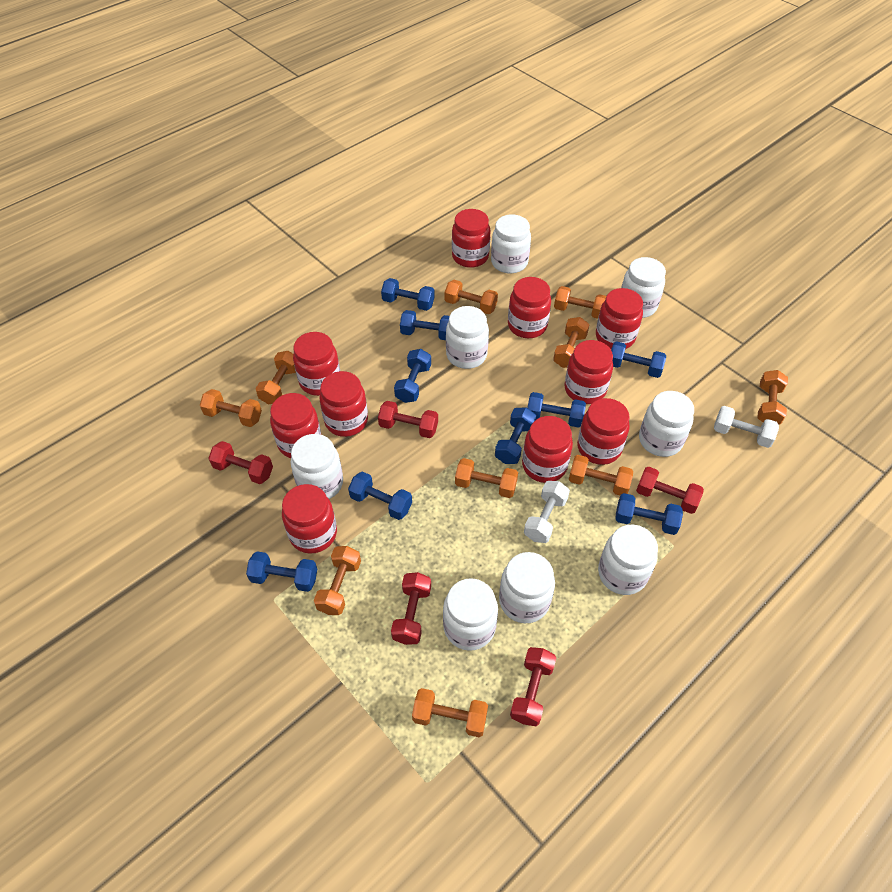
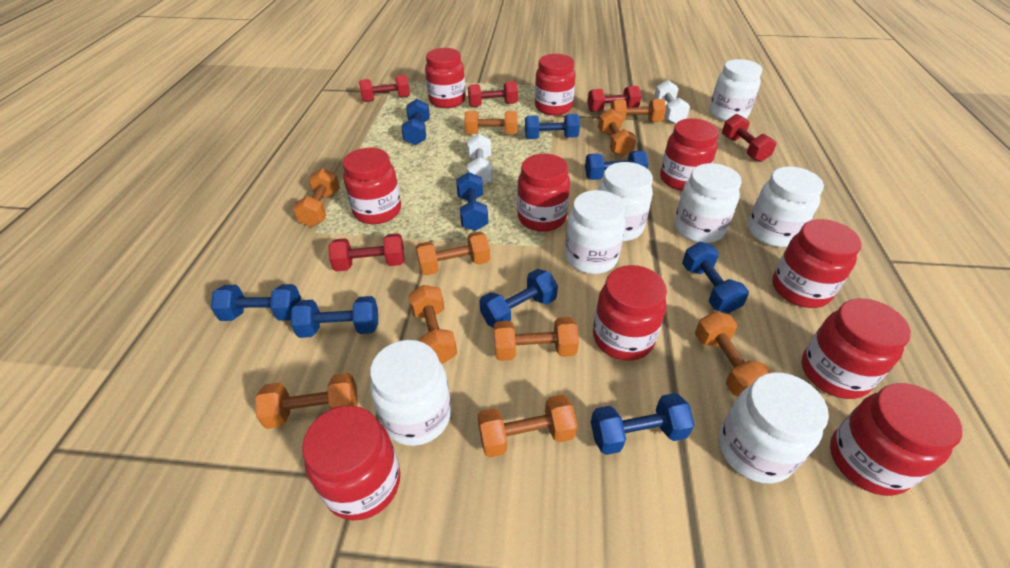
white jar: [291,434,343,499] [443,578,498,651] [446,306,489,369] [491,214,531,273] [499,552,555,623] [598,524,658,595] [621,257,666,318] [639,391,694,457] = 8 -> [370,340,451,446] [565,190,626,274] [598,162,653,241] [674,163,741,243] [709,59,762,121] [719,372,829,484] [748,167,824,247] = 7

